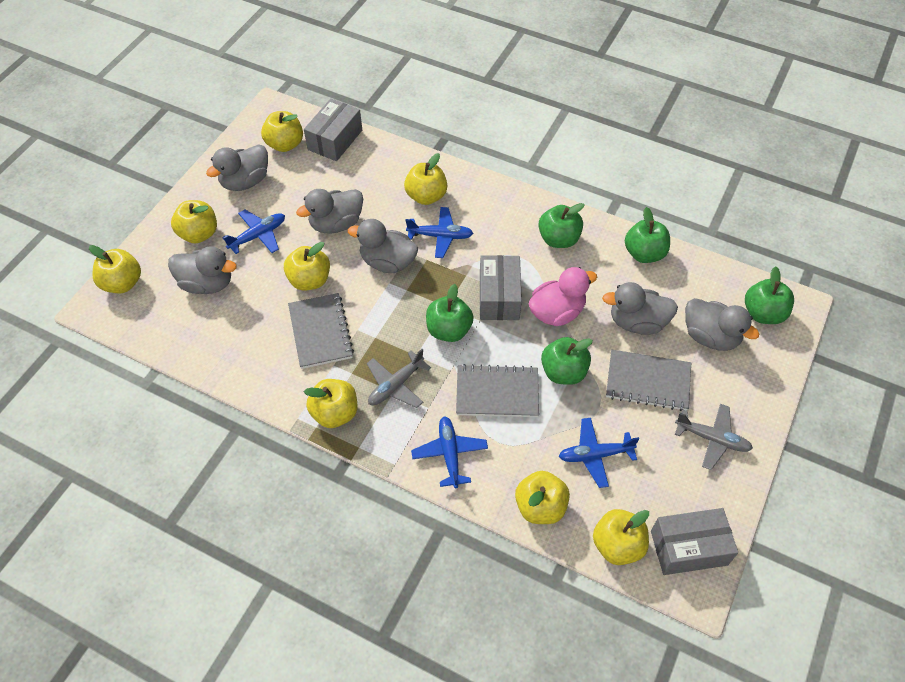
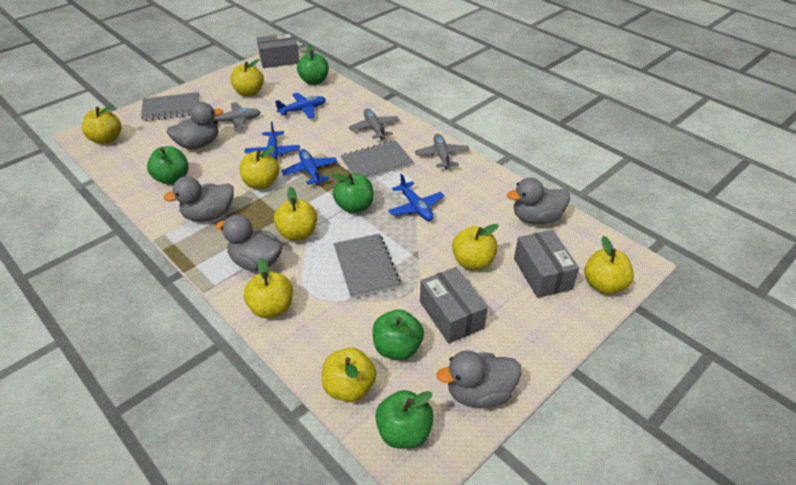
grey duck: [168,246,237,294] [206,144,268,191] [296,189,363,234] [348,219,418,273] [602,282,678,335] [685,298,759,351] = 6 -> [163,176,234,222] [166,102,223,149] [216,215,282,271] [436,350,522,408] [507,178,570,224] = 5
grey plane: [367,349,431,408] [675,404,753,470] = 2 -> [213,102,260,131] [349,109,399,140] [415,134,469,169] = 3
pink duck: [529,267,597,326] = 1 -> none = 0

